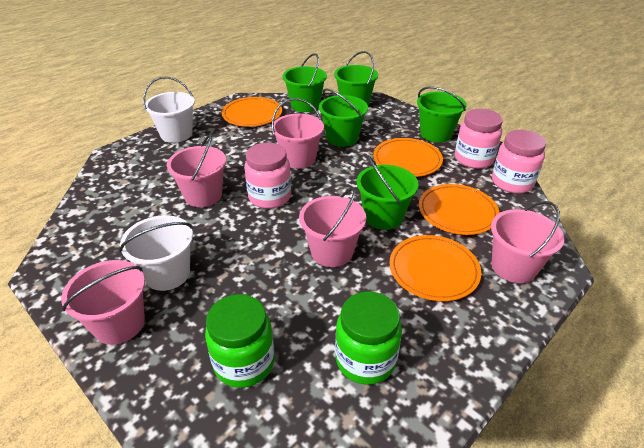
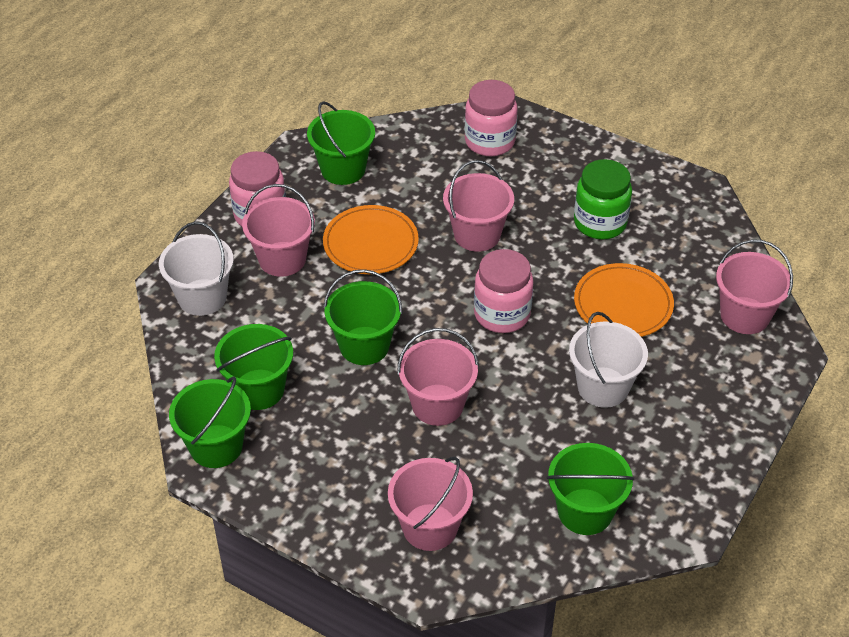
green jar: [205,294,275,388] [335,291,402,384] = 2 -> [574,159,632,239] = 1
orange plate: [222,97,282,127] [373,138,443,177] [389,235,481,301] [419,184,500,235] = 4 -> [323,205,419,274] [574,263,674,337] = 2

